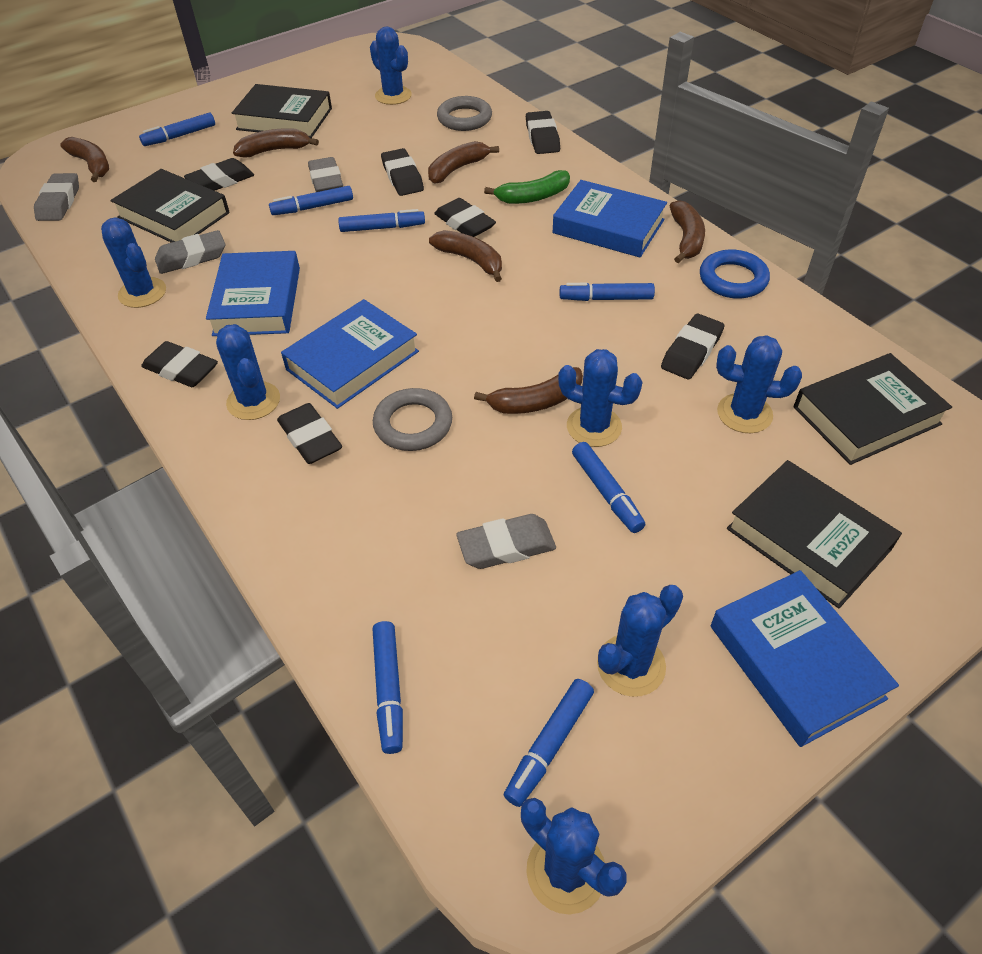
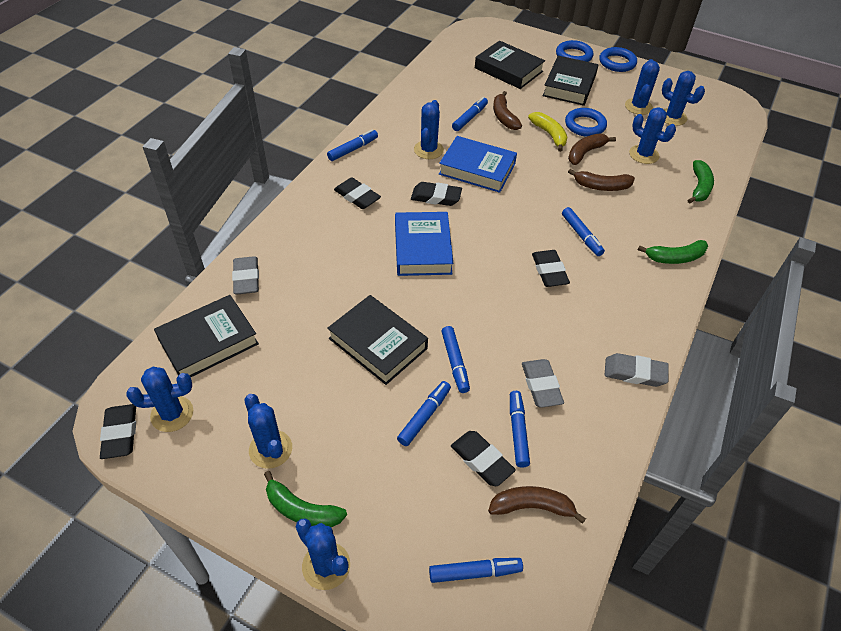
black eraser: [141,341,218,387] [184,158,254,191] [277,403,342,464] [381,148,424,196] [434,198,496,237] [526,111,560,154] [661,314,725,379] = 7 -> [100,404,136,459] [334,177,381,209] [411,182,462,206] [451,431,516,486] [532,250,570,287] = 5
blue book: [206,251,300,336] [281,299,419,409] [552,180,667,257] [711,570,899,747] = 4 -> [395,212,453,276] [439,136,517,193] = 2
blue ring: [700,250,770,299] = 1 -> [556,40,593,62] [565,108,607,137] [599,47,637,72] = 3
brown banana: [60,137,109,182] [233,128,319,158] [428,141,499,184] [429,230,502,282] [474,367,583,414] [669,200,705,263] = 6 -> [488,486,586,524] [493,91,522,130] [568,134,616,165] [568,169,635,191] = 4
green banana: [484,170,570,204] = 1 -> [264,471,347,527] [638,240,708,264] [688,160,714,204] = 3
grey eraser: [34,173,79,221] [155,230,225,274] [308,157,343,192] [456,514,556,569] = 4 -> [232,256,259,295] [522,359,564,408] [605,353,669,387] = 3
grey ring: [373,388,452,451] [437,96,492,131] = 2 -> none = 0
yellow banana: none = 0 -> [528,112,567,152] = 1

